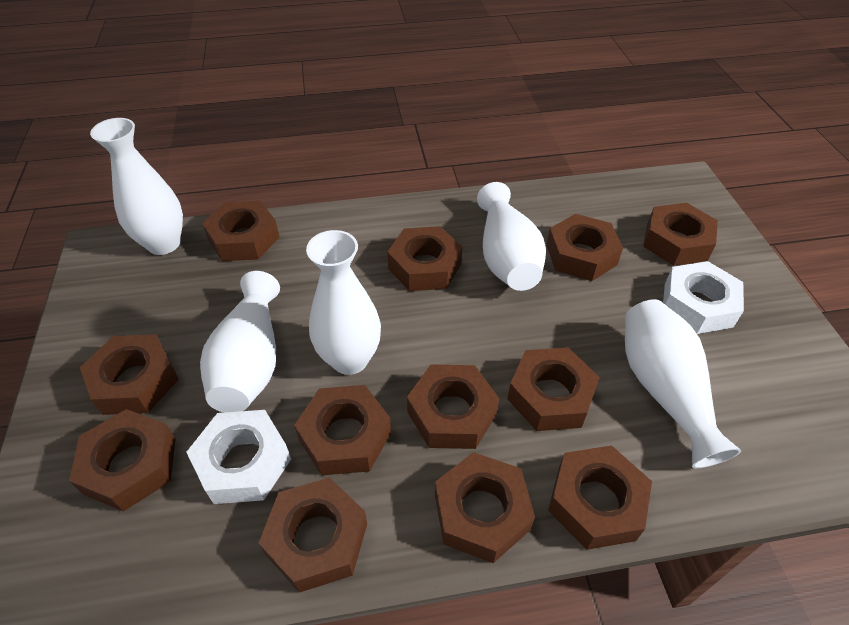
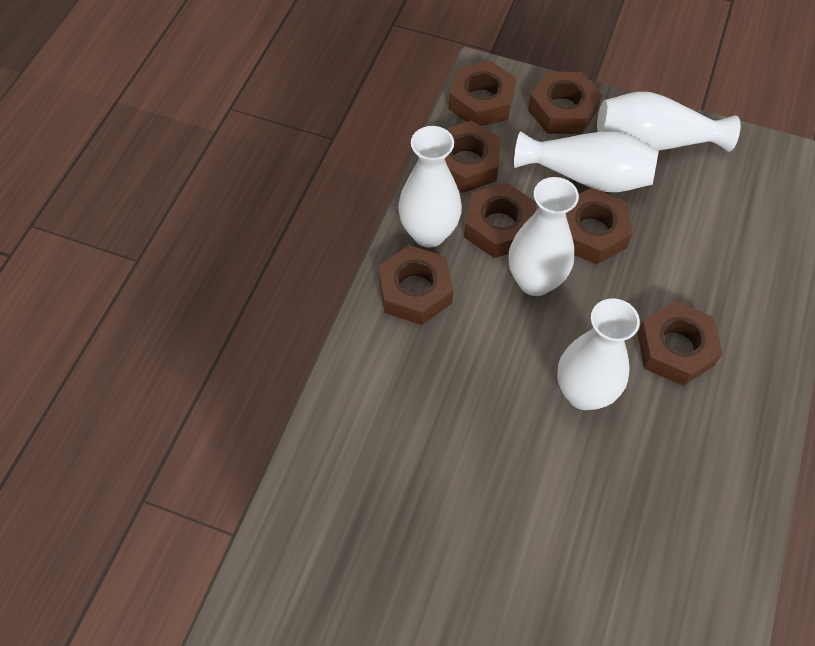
brown nut: [69,409,175,511] [80,334,179,415] [202,201,279,261] [259,477,367,593] [294,385,391,475] [387,226,463,291] [407,365,499,449] [435,452,535,563] [507,347,600,431] [546,214,623,281] [548,445,652,550] [643,203,718,266] = 12 -> [378,245,453,325] [445,121,501,193] [449,61,517,126] [464,183,537,258] [528,72,602,134] [566,188,632,265] [637,301,723,386] = 7
white nut: [187,410,291,504] [663,261,744,334] = 2 -> none = 0

